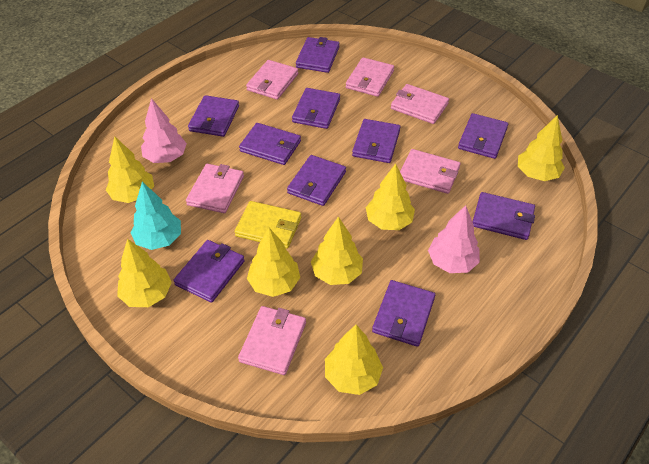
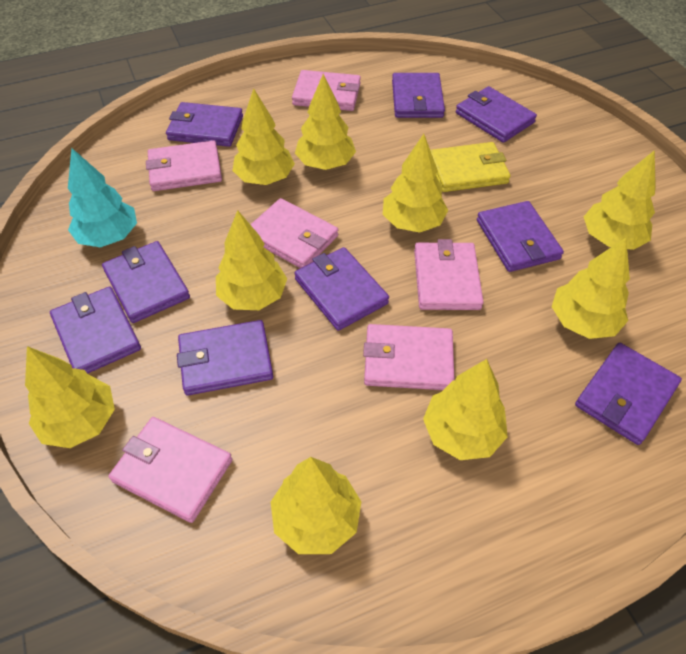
pink tree: [141,98,187,163] [428,205,480,273] = 2 -> none = 0
purple wallet: [173,240,245,303] [188,95,239,137] [239,123,301,165] [287,155,346,206] [292,88,340,129] [296,37,339,73] [352,119,400,163] [372,280,435,347] [458,113,508,159] [473,192,535,240] = 10 -> [50,286,141,374] [102,241,190,323] [166,102,243,147] [177,320,273,395] [294,247,389,331] [392,73,445,118] [456,86,537,143] [477,201,564,272] [575,343,682,445] = 9
yellow tree: [106,137,154,203] [117,239,172,307] [247,228,300,297] [311,216,363,285] [325,325,383,395] [366,163,415,230] [518,115,565,181] = 7 -> [25,346,115,448] [216,210,287,310] [232,88,295,185] [271,457,361,554] [295,74,356,170] [383,134,448,233] [423,359,508,460] [552,238,630,339] [584,150,656,250] = 9

